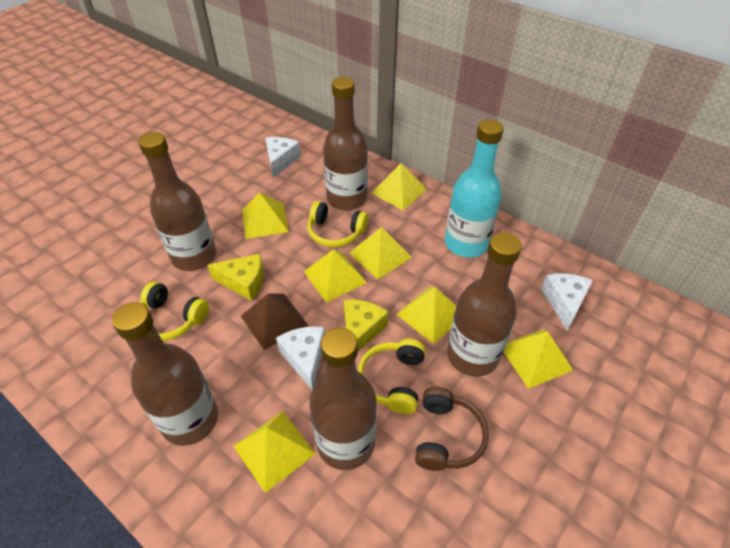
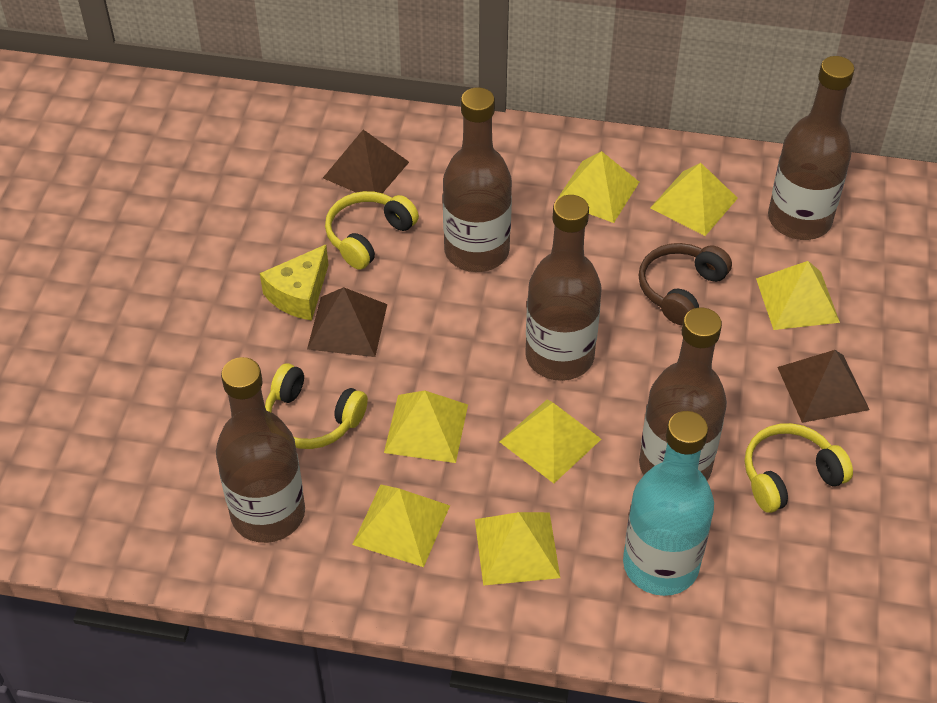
brown pyramid: [241,293,309,350] = 1 -> [307,287,387,357] [323,130,409,193] [778,350,869,423] = 3
white cheese: [265,137,301,178] [276,326,325,390] [541,273,593,331] = 3 -> none = 0
yellow cheese: [208,254,264,301] [344,299,388,352] = 2 -> [260,245,329,321] = 1

